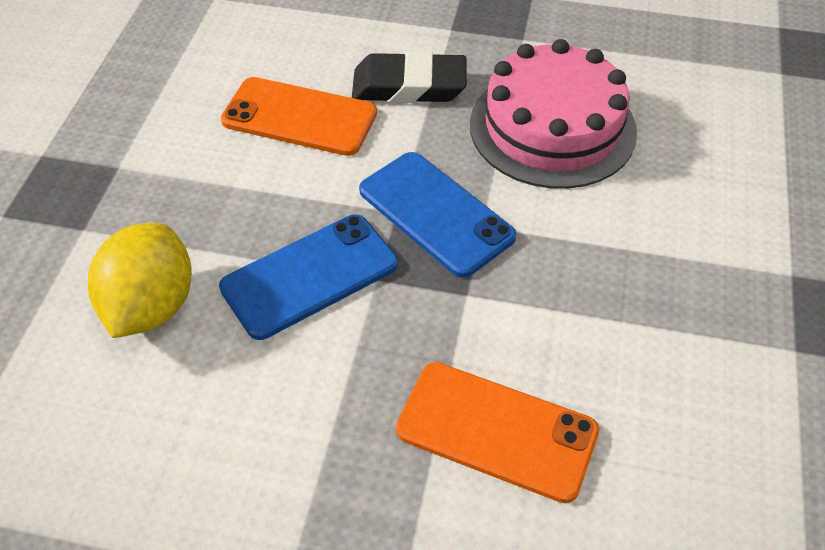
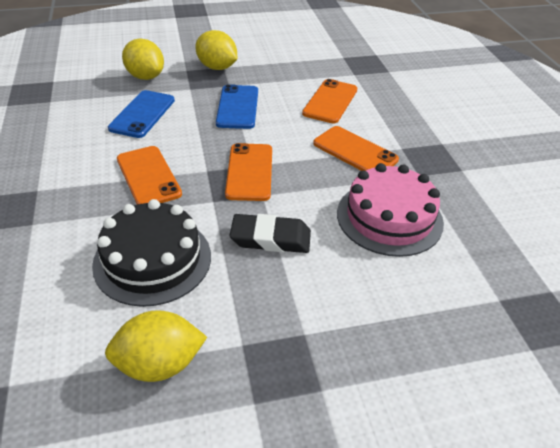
black cake: none = 0 -> [92,199,211,307] = 1
orange phone: [221,77,377,156] [396,362,599,503] = 2 -> [117,146,182,205] [225,143,272,201] [302,79,357,123] [313,126,399,171] = 4
yellow lemon: [88,223,192,338] = 1 -> [105,310,207,382] [122,39,164,80] [195,30,237,70] = 3

